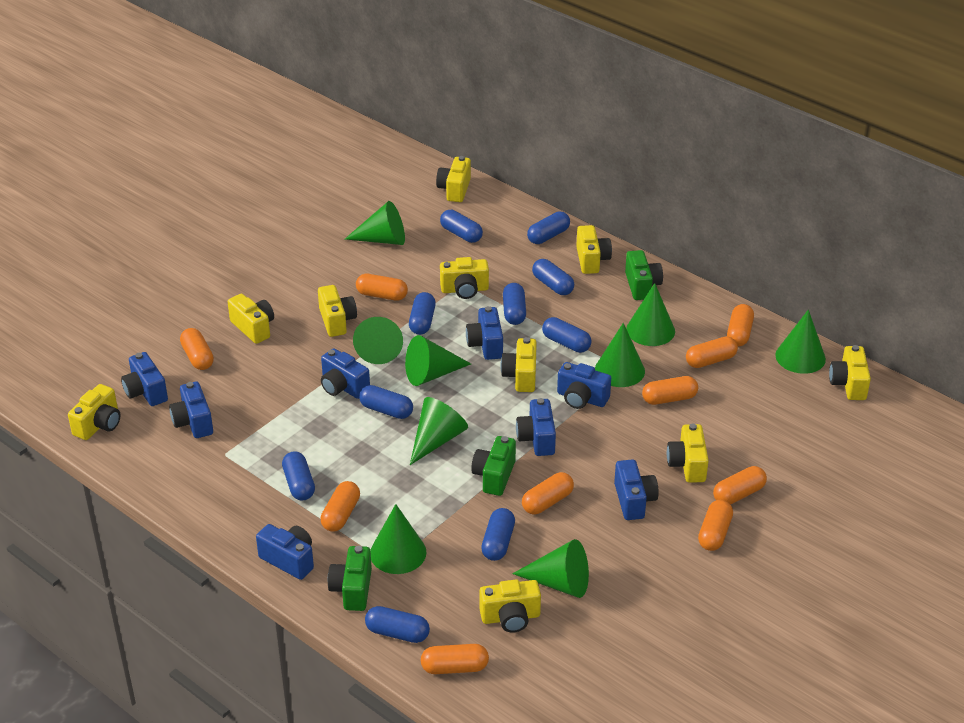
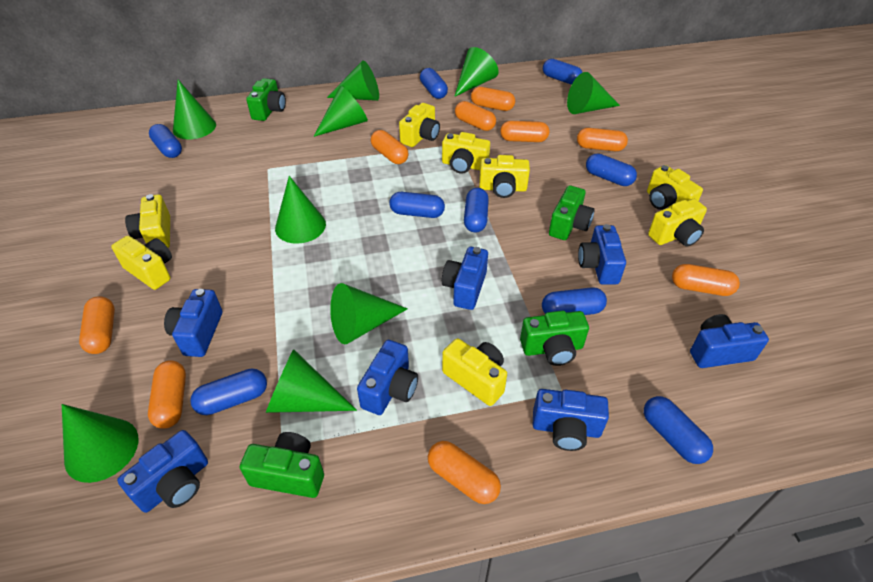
blue camera: [121,352,168,406] [169,382,213,438] [256,524,314,580] [321,348,370,399] [466,306,503,360] [516,398,556,456] [557,362,611,409] [614,459,659,520] = 8 -> [117,430,208,513] [164,289,222,357] [357,340,418,415] [442,247,488,310] [533,389,609,451] [578,224,626,285] [690,314,769,368] = 7
blue capsule: [282,451,315,501] [359,385,413,419] [365,606,430,643] [409,292,436,335] [440,210,483,243] [481,508,515,561] [503,283,526,325] [527,212,570,244] [532,259,574,295] [542,317,592,353] = 10 -> [149,124,182,158] [190,369,267,415] [389,192,445,218] [420,68,448,99] [464,188,489,232] [542,287,607,315] [543,59,583,84] [586,153,637,186] [644,396,713,464] = 9
green camera: [328,546,372,611] [471,436,516,496] [625,250,663,300] = 3 -> [240,432,324,498] [246,78,286,121] [520,311,589,366] [549,185,595,240] = 4
orange capsule: [180,328,214,370] [321,481,360,532] [356,274,408,301] [421,644,489,674] [522,472,574,514] [642,376,698,405] [686,336,738,368] [698,500,733,551] [713,466,767,504] [727,304,754,346] = 10 -> [79,296,115,354] [148,360,186,429] [371,130,409,164] [428,441,501,504] [455,101,496,131] [471,87,515,111] [500,121,549,142] [577,128,628,151] [672,264,740,296] = 9
yellow camera: [68,384,120,440] [228,294,274,344] [318,285,357,337] [436,156,471,202] [440,257,489,299] [479,579,541,633] [500,337,537,392] [576,225,612,274] [667,423,709,483] [829,345,871,400] = 10 -> [111,236,172,290] [125,194,170,248] [399,103,440,147] [442,132,490,174] [442,338,507,406] [479,155,530,198] [647,165,703,210] [648,199,707,246] = 8

